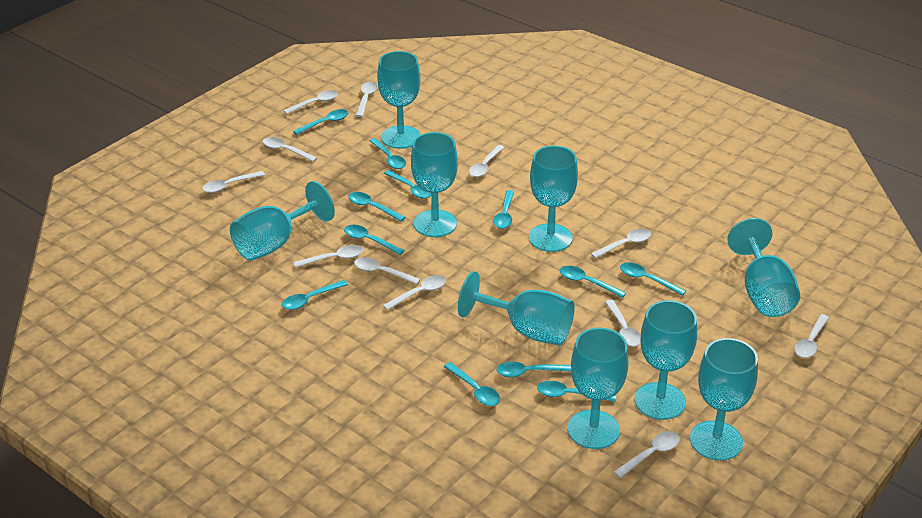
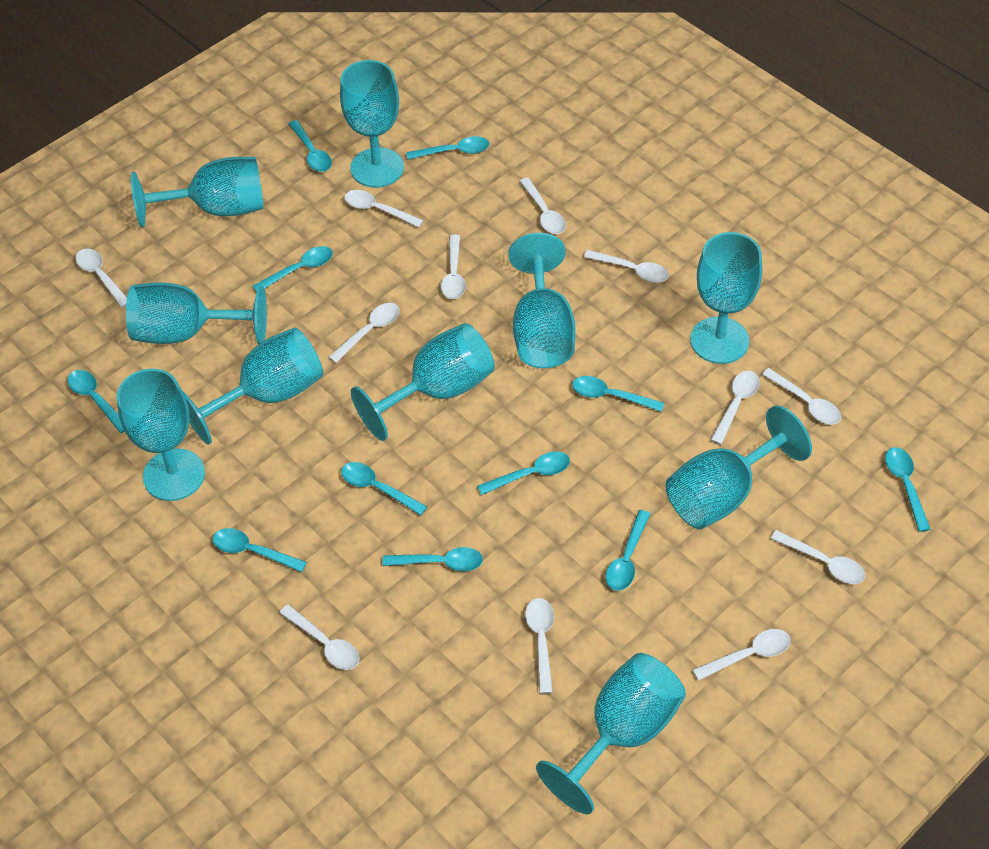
turquoise goblet: [230,181,335,261] [377,51,421,149] [411,132,458,237] [458,271,575,345] [529,146,578,252] [568,328,629,449] [635,300,697,420] [690,338,758,461] [727,218,800,317] = 9 -> [117,369,205,501] [126,282,267,344] [131,157,264,227] [183,327,323,445] [340,60,404,187] [351,323,495,441] [508,233,575,368] [536,653,686,814] [665,405,812,529] [690,232,762,364] = 10
turquoise spoon: [282,280,348,310] [293,109,349,135] [344,225,404,255] [349,192,405,221] [370,138,406,169] [384,170,431,199] [444,362,500,406] [493,190,514,229] [497,362,571,377] [537,381,616,402] [560,266,626,298] [620,262,686,296] = 12 -> [68,370,125,433] [213,528,307,572] [253,246,333,292] [289,120,332,172] [341,462,427,515] [382,547,483,571] [406,136,489,160] [477,452,570,495] [572,376,664,412] [606,510,650,591] [885,447,931,532] = 11

